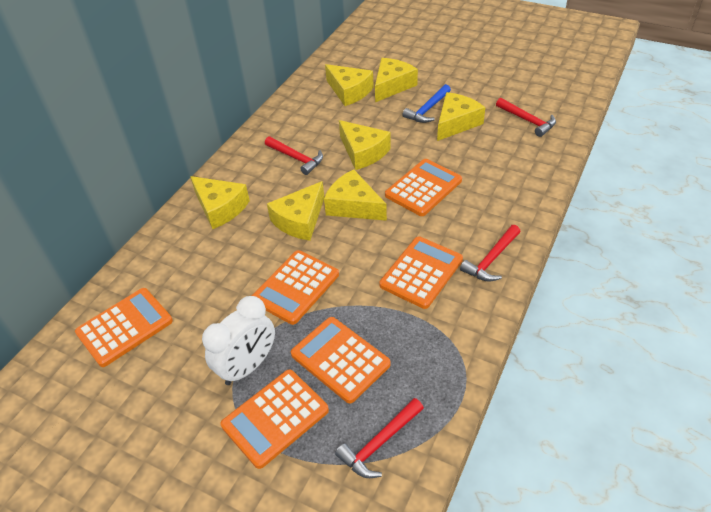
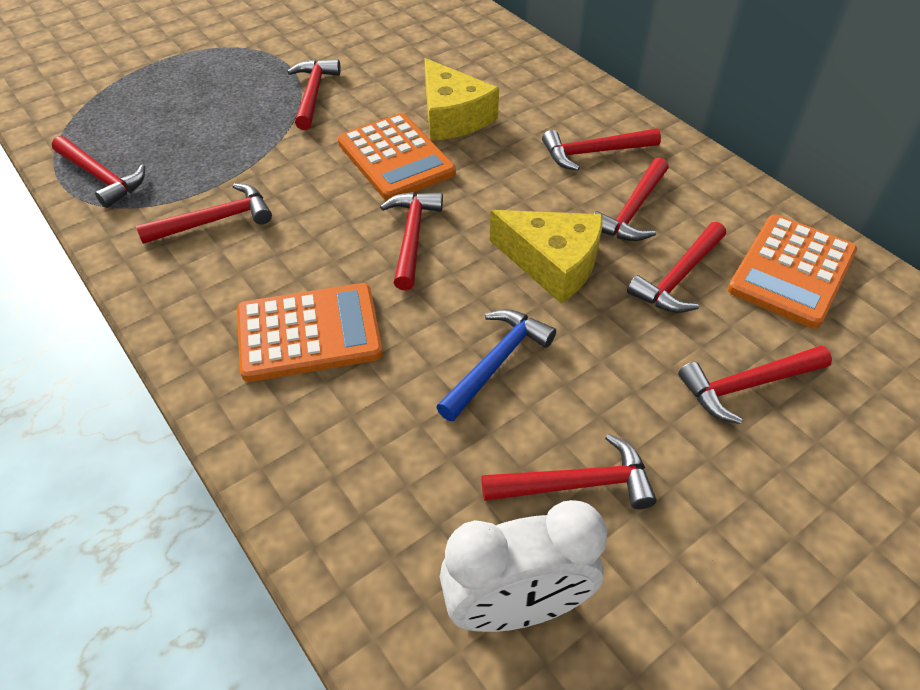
orange calculator: [75,288,173,367] [221,369,329,469] [252,250,339,325] [291,317,391,403] [379,236,463,309] [385,159,462,216] = 6 -> [237,283,383,382] [338,113,456,201] [728,215,857,329] = 3
red hammer: [265,136,323,175] [335,398,424,478] [460,225,520,282] [496,98,556,137] = 4 -> [52,136,145,208] [136,183,272,244] [287,59,341,130] [380,192,443,290] [481,434,657,509] [542,128,661,171] [594,157,669,241] [627,222,726,313] [678,346,832,424] = 9
yellow cheese: [190,176,250,229] [267,181,324,241] [324,170,387,221] [325,64,374,106] [339,120,391,170] [375,58,418,102] [437,92,485,141] = 7 -> [425,58,499,141] [489,210,603,304] = 2

